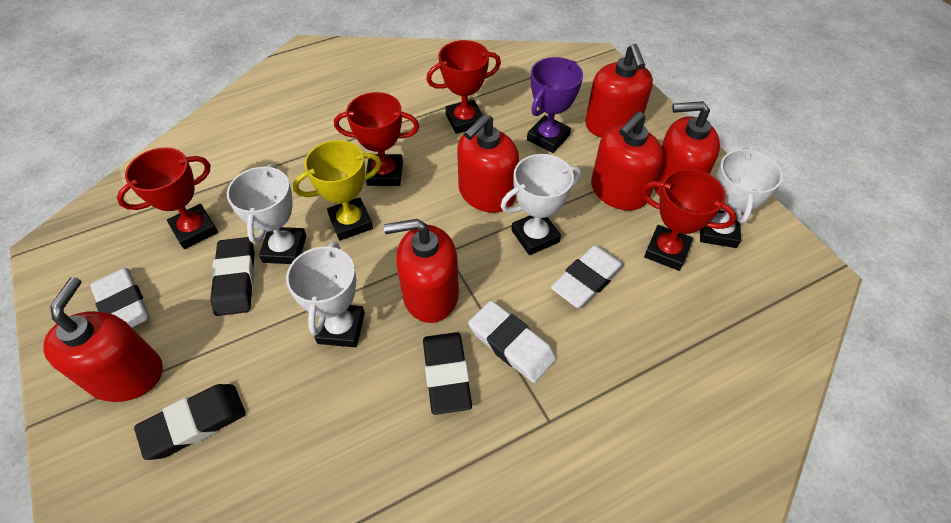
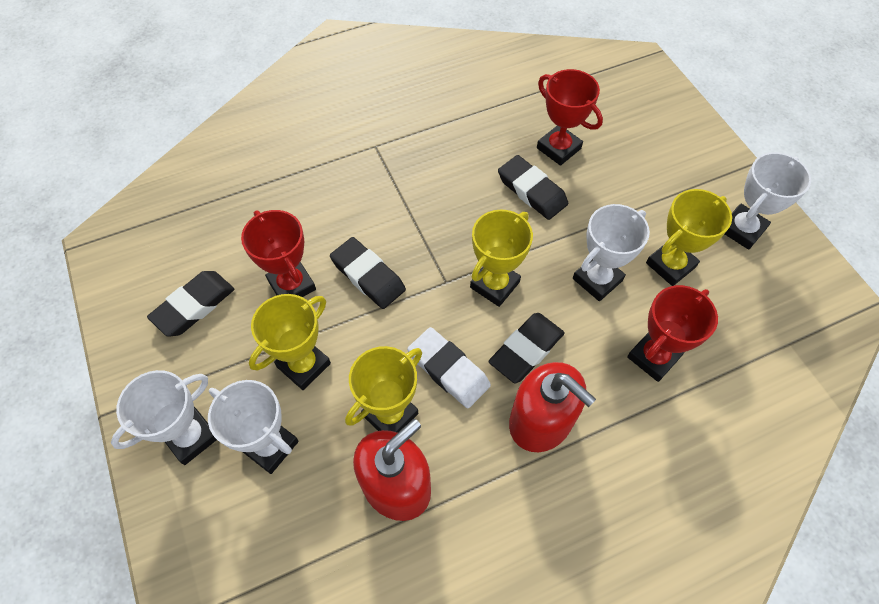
black eraser: [134,384,246,460] [210,237,255,316] [423,332,472,415] = 3 -> [147,271,234,337] [330,237,406,309] [488,313,565,383] [498,155,568,220] = 4
purple trophy: [527,57,583,153] = 1 -> none = 0
red soap dispenser: [43,277,163,402] [384,219,459,323] [457,114,519,213] [585,44,653,138] [591,111,664,210] [654,101,720,196] = 6 -> [353,419,431,521] [509,362,596,452] = 2
red trophy: [117,147,218,249] [334,92,419,186] [426,40,501,134] [641,169,737,271] = 4 -> [241,210,316,297] [537,69,603,166] [627,285,718,382] = 3
white eraser: [90,268,150,328] [468,301,556,383] [551,245,624,308] = 3 -> [407,327,491,408] = 1
yellow trophy: [293,140,382,240] = 1 -> [249,294,331,390] [345,346,422,433] [470,209,533,307] [646,189,732,286] = 4

